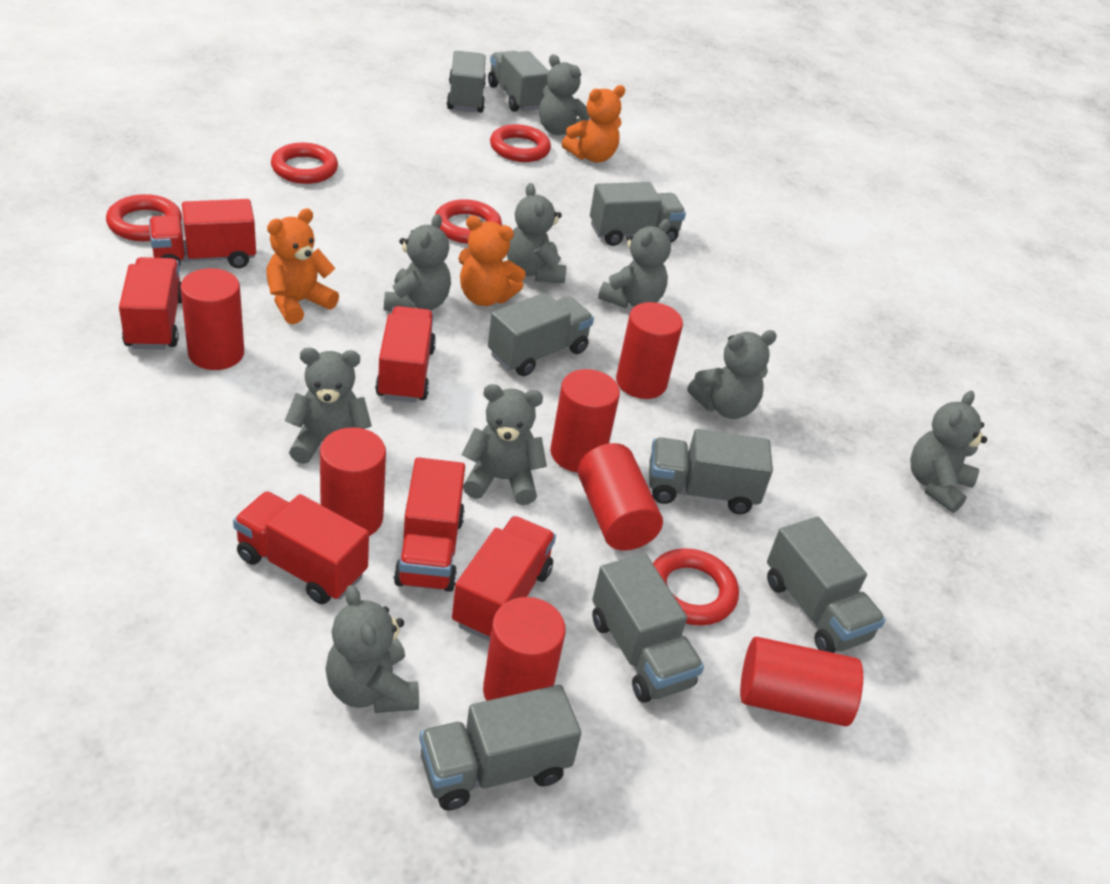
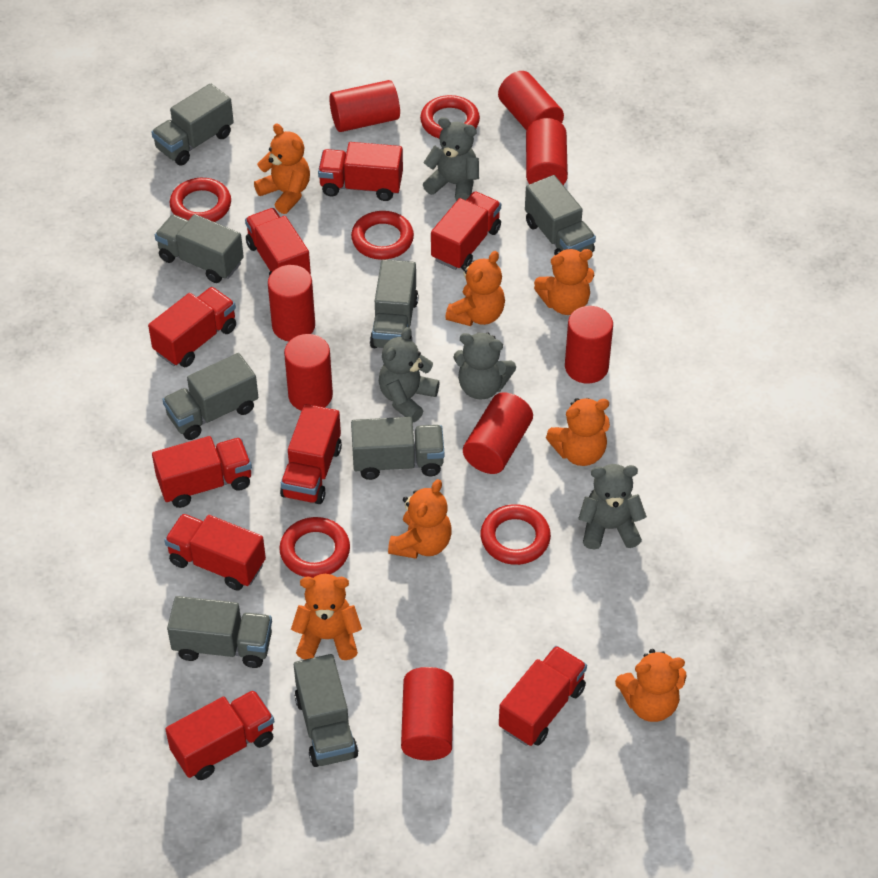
grey teddy bear: [285,348,372,464] [325,585,419,713] [384,214,451,311] [461,384,547,505] [507,183,566,283] [539,54,590,135] [598,219,671,308] [687,330,777,419] [910,391,987,513] = 9 -> [379,327,440,422] [423,117,479,201] [453,332,516,400] [578,464,647,549] = 4
orange teddy bear: [266,208,339,324] [458,215,526,306] [561,85,625,163] = 3 -> [254,123,310,214] [291,574,362,660] [388,479,452,559] [445,251,505,326] [534,249,594,315] [546,398,610,466] [615,649,686,722] = 7
red cylinder: [180,268,244,370] [320,427,386,536] [483,597,566,701] [550,369,620,473] [578,443,663,550] [616,302,683,399] [740,637,863,726] = 7 -> [268,265,315,341] [284,334,333,411] [329,80,400,132] [401,667,454,760] [463,392,533,474] [498,71,564,131] [526,118,568,185] [565,306,613,383] = 8
red truck: [119,257,182,349] [149,199,256,268] [233,491,369,604] [375,306,436,402] [394,457,465,592] [452,516,556,641] = 6 -> [148,287,236,367] [152,436,252,508] [164,514,266,590] [165,690,274,780] [245,208,311,276] [280,404,342,504] [318,142,403,201] [431,191,501,270] [499,646,587,746] = 9

